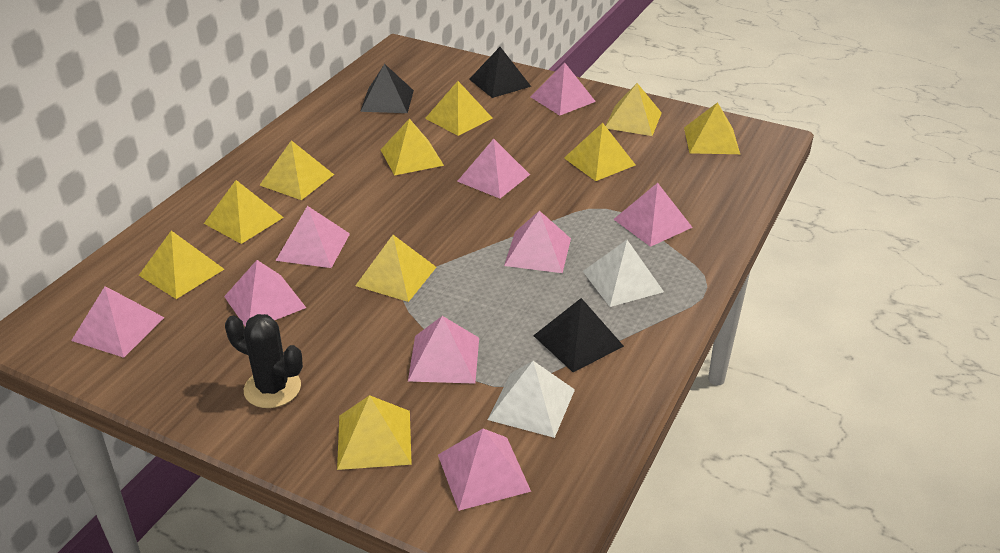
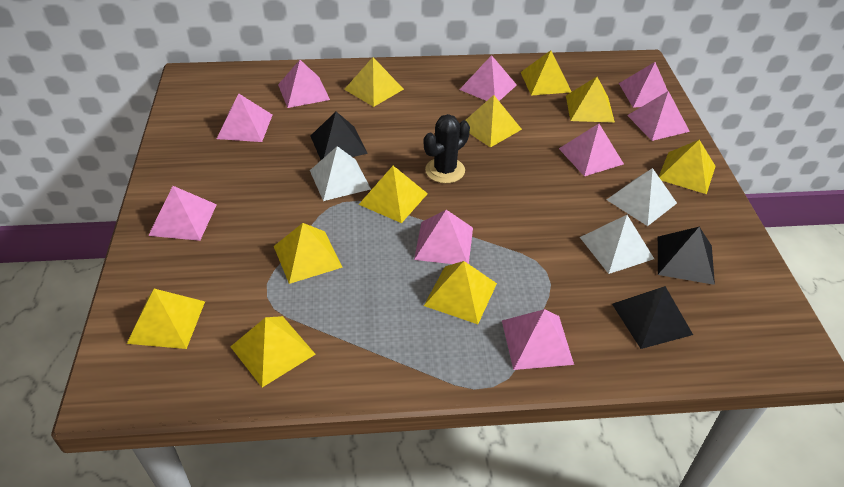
white pyramid: [487,361,575,438] [583,240,664,307] = 2 -> [310,146,371,201] [580,215,654,274] [607,168,677,226] = 3

